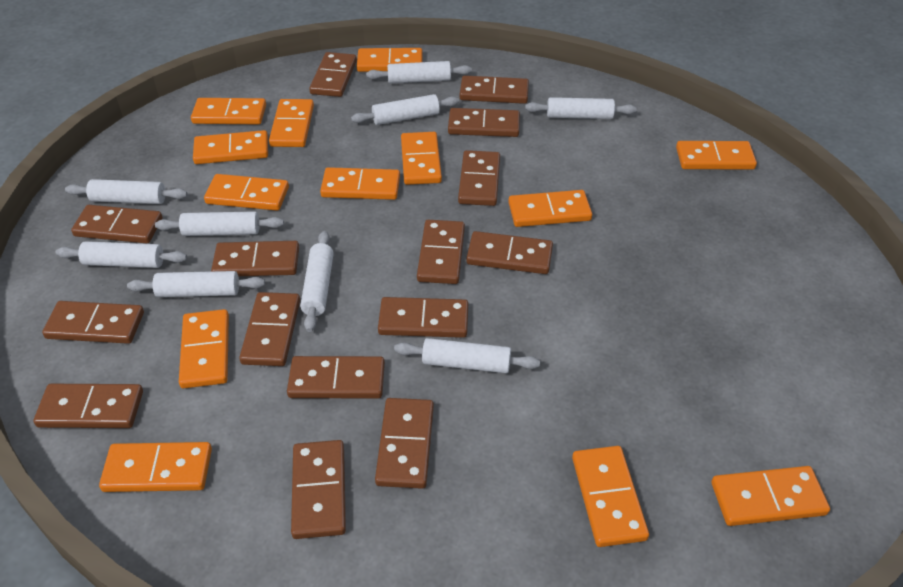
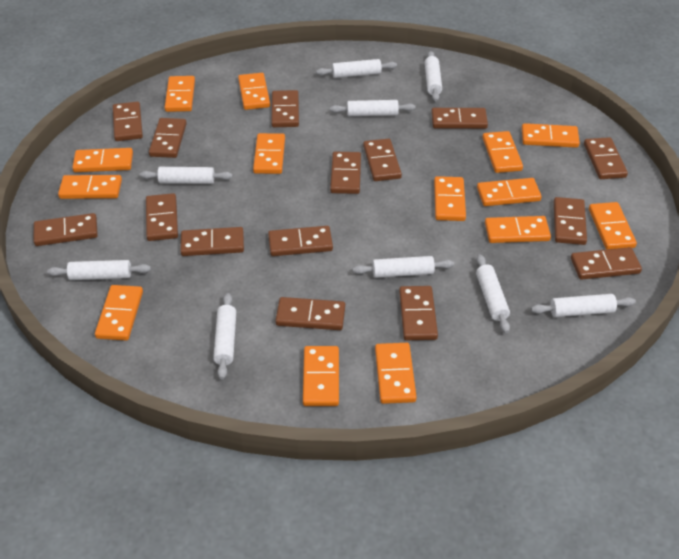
orange domino: [99,442,212,492] [179,309,229,388] [191,98,266,125] [193,130,268,164] [204,174,289,211] [269,99,314,147] [320,167,400,200] [357,48,423,72] [401,132,442,185] [508,190,592,227] [572,446,649,547] [676,141,757,170] [711,466,830,526] = 13 -> [58,175,122,199] [72,148,133,172] [95,285,143,341] [165,76,195,112] [238,73,270,110] [253,133,285,174] [303,346,339,406] [375,343,417,404] [434,176,466,221] [477,178,541,206] [483,131,523,173] [485,216,551,243] [522,123,580,148] [589,202,637,250] = 14

